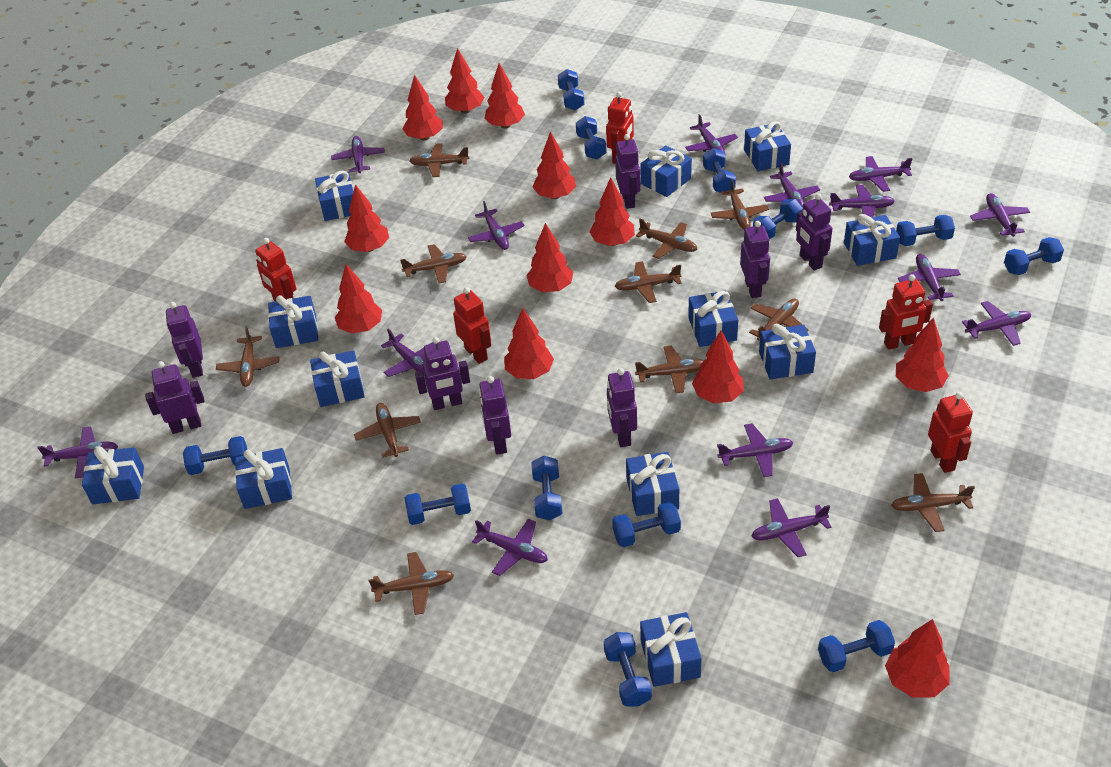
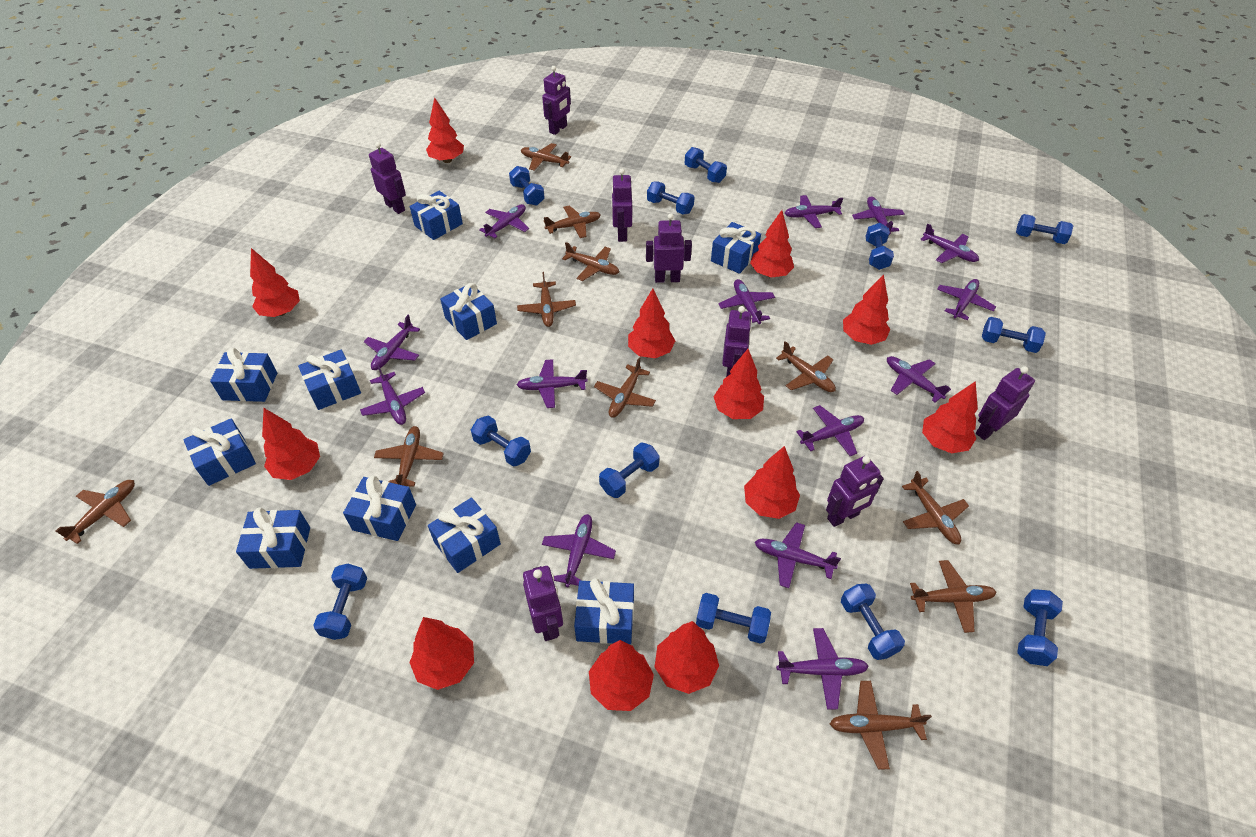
blue gift: [82,446,144,504] [235,448,292,509] [268,295,318,348] [310,350,365,407] [315,170,354,221] [626,452,679,516] [640,145,692,197] [640,612,702,687] [688,291,738,347] [744,121,791,171] [759,324,816,380] [844,214,900,266] = 12 -> [184,419,256,486] [210,348,277,402] [236,508,310,569] [298,350,361,410] [343,476,416,541] [410,191,463,240] [428,497,501,573] [440,283,497,340] [574,579,634,644] [711,222,761,274] = 10
red robot: [255,238,296,302] [453,287,491,364] [606,92,634,164] [879,274,933,350] [928,392,973,473] = 5 -> none = 0

